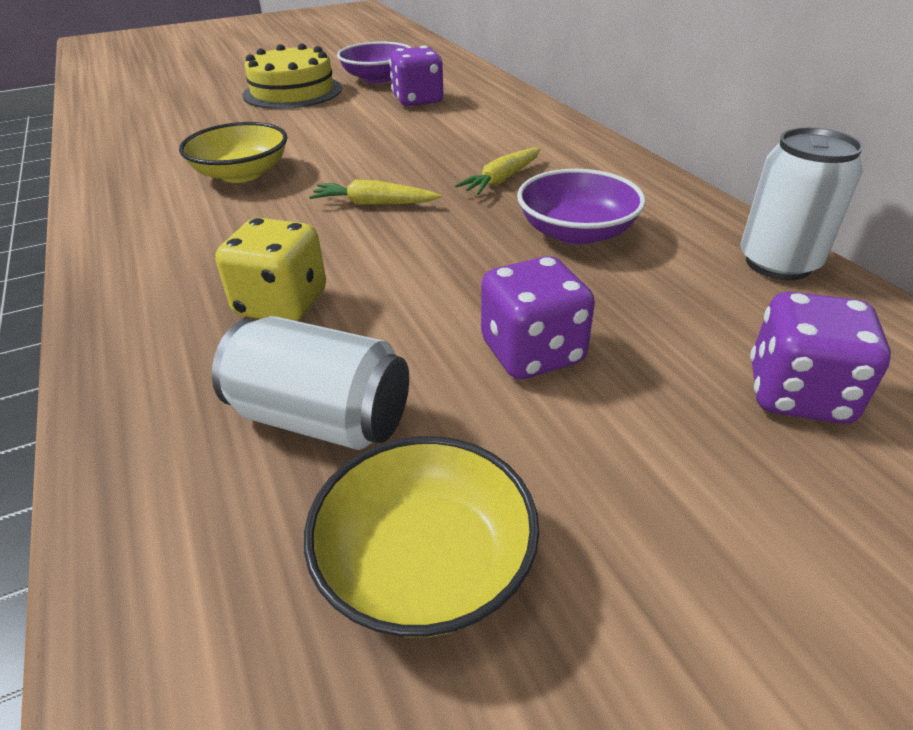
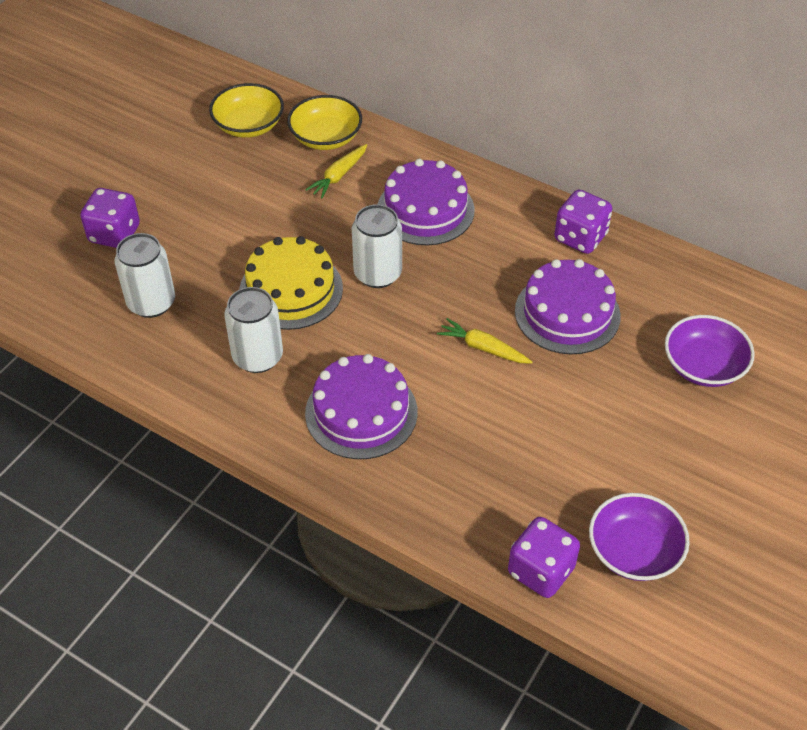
purple cake: none = 0 -> [305,354,418,459] [377,159,475,245] [515,259,621,354] = 3
white can: [212,316,409,450] [740,128,864,280] = 2 -> [114,233,175,318] [225,287,283,373] [352,204,402,288] = 3
yellow dice: [215,218,326,321] = 1 -> none = 0

